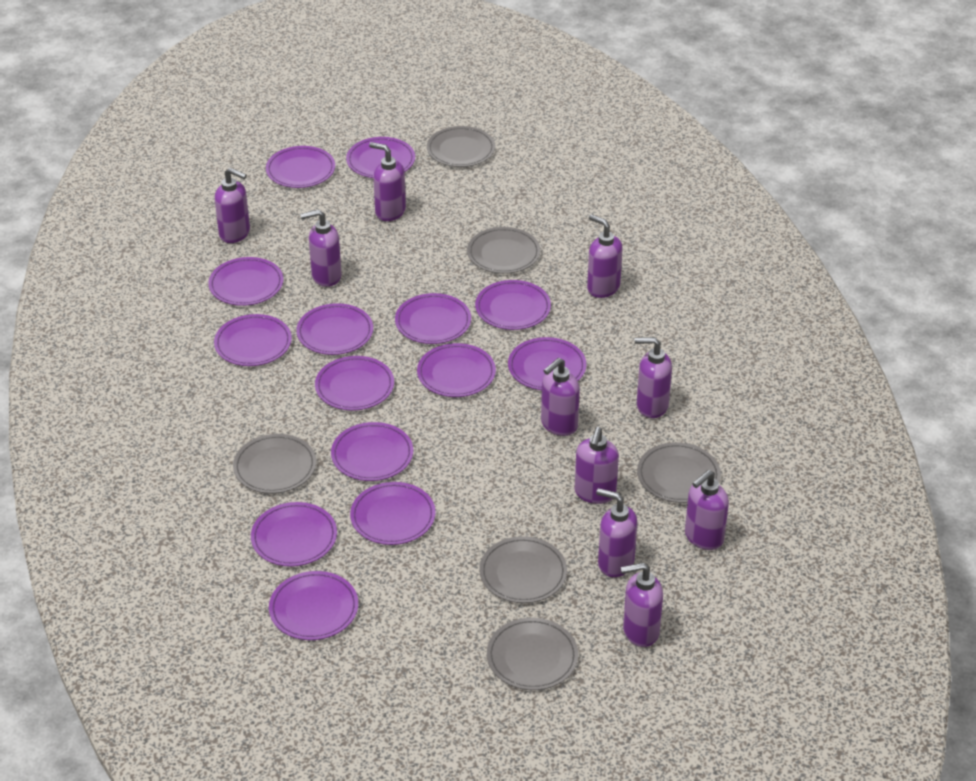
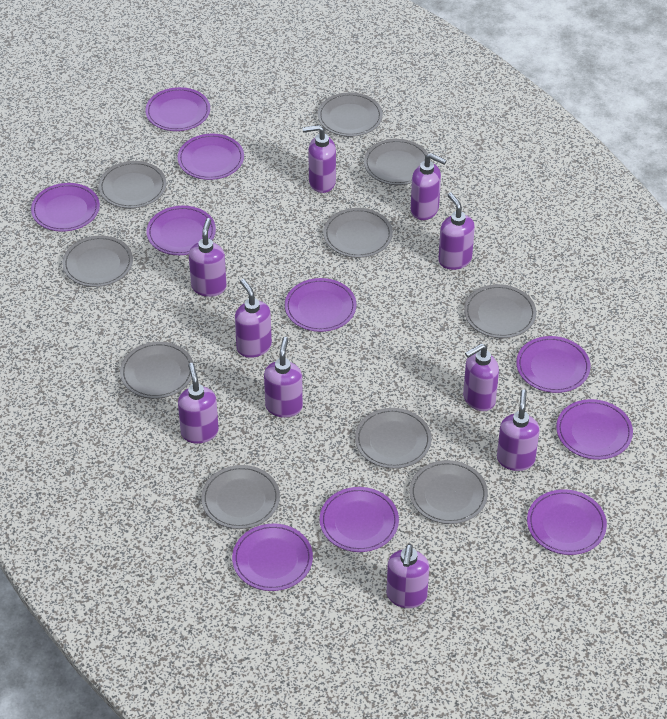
grey plate: [233,434,316,494] [427,126,495,167] [467,227,540,274] [479,536,567,603] [487,618,578,690] [637,442,721,503] = 6 -> [62,236,133,287] [99,161,166,208] [120,342,194,399] [201,465,280,529] [318,92,383,137] [323,208,393,258] [355,408,432,469] [364,139,431,185] [409,460,488,524] [464,284,536,338] = 10
purple plate: [208,257,283,306] [214,314,292,366] [251,502,337,567] [266,146,335,188] [269,571,358,640] [296,303,373,355] [315,356,394,410] [331,422,413,481] [346,137,415,178] [350,482,436,545] [395,293,471,344] [417,343,496,397] [475,280,551,330] [508,337,586,390] = 14 -> [31,183,100,232] [145,87,210,131] [147,206,216,255] [177,134,244,180] [232,524,313,591] [285,278,357,332] [320,487,399,552] [516,336,591,393] [527,489,607,555] [556,399,633,460] = 10

